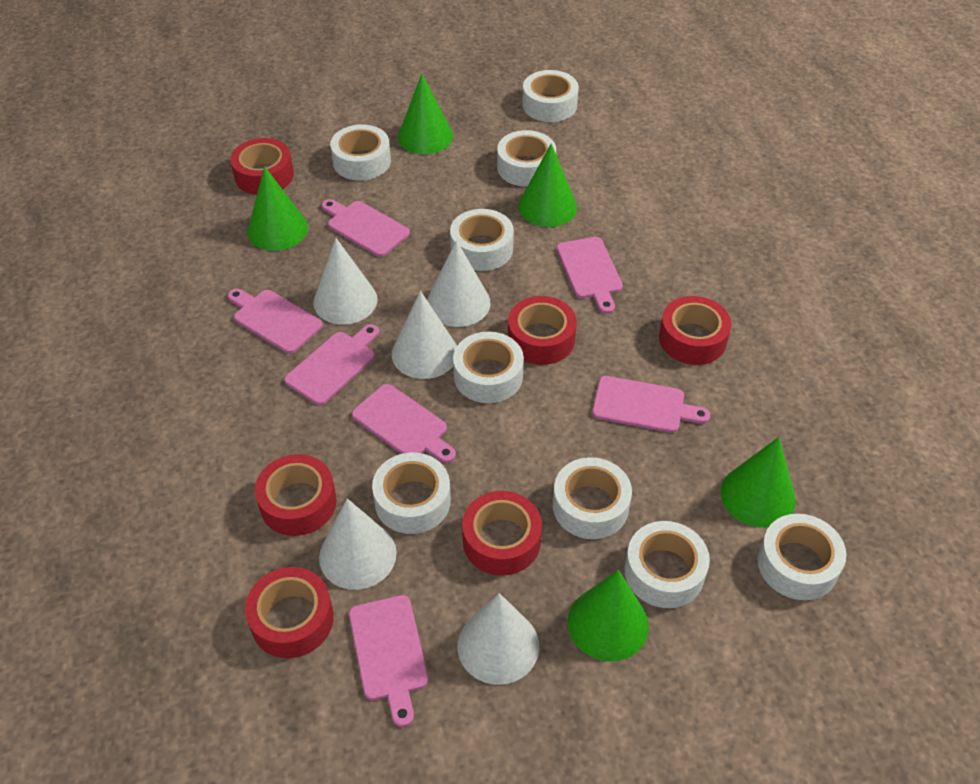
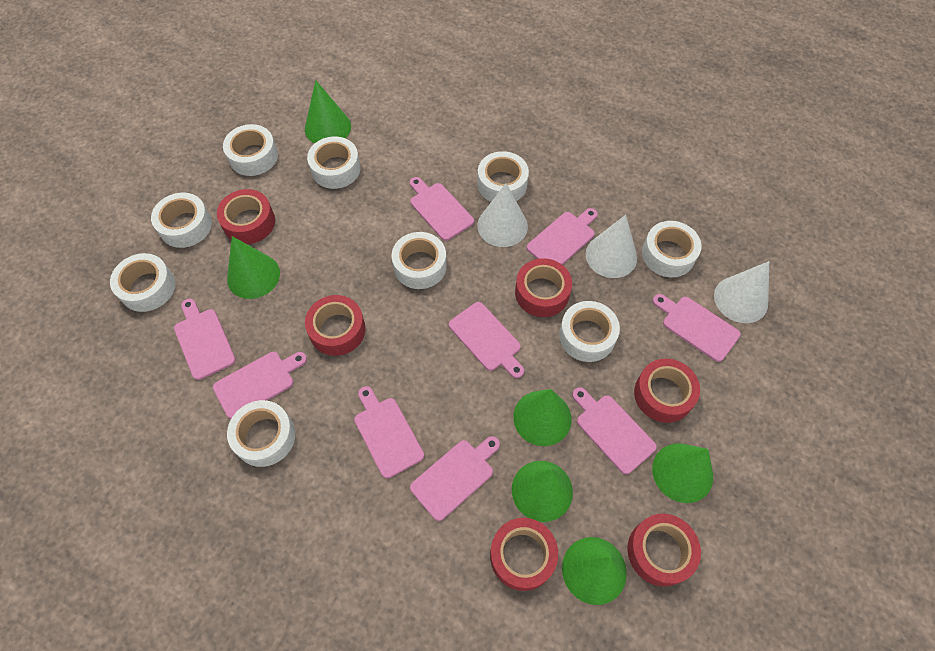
green cone: [247,166,308,251] [398,74,453,154] [518,143,577,227] [568,570,649,662] [721,437,796,528] = 5 -> [227,236,280,299] [305,80,351,143] [512,461,573,522] [513,389,572,446] [562,537,627,605] [652,443,713,503] = 6
pink cutting board: [228,289,323,354] [284,324,379,405] [322,199,410,257] [349,595,428,727] [352,384,456,463] [556,237,623,314] [592,376,710,433] = 7 -> [174,299,236,380] [213,352,307,419] [354,386,424,478] [410,177,474,241] [410,436,500,521] [449,302,524,378] [527,208,598,265] [572,387,657,474] [652,294,741,362] = 9
white cone: [313,238,378,324] [319,499,397,590] [392,291,457,379] [427,240,490,327] [458,593,539,685] = 5 -> [477,183,528,247] [585,215,637,278] [714,261,769,323] = 3

